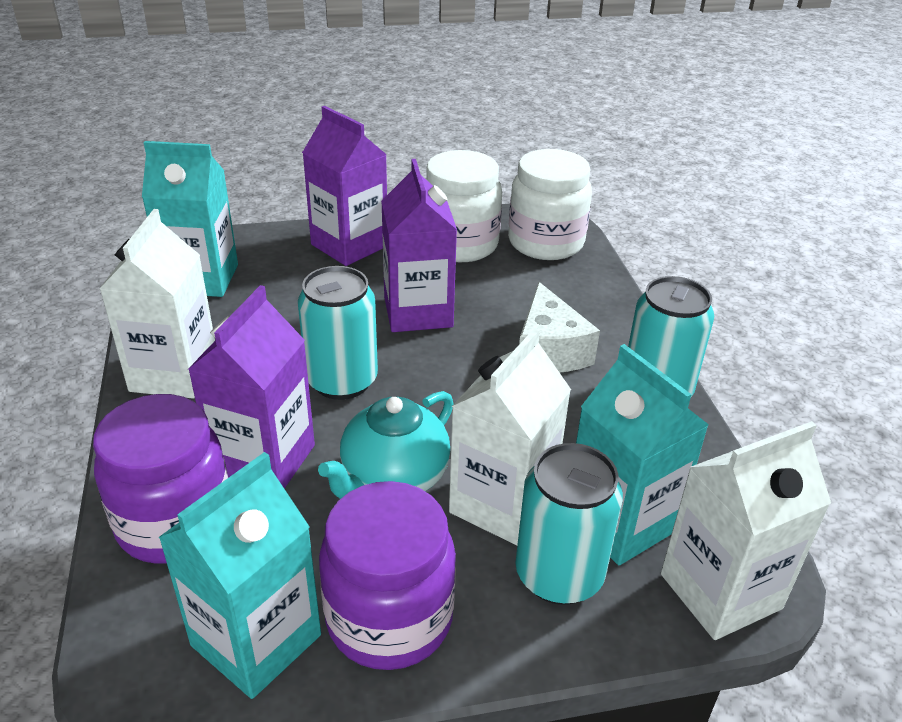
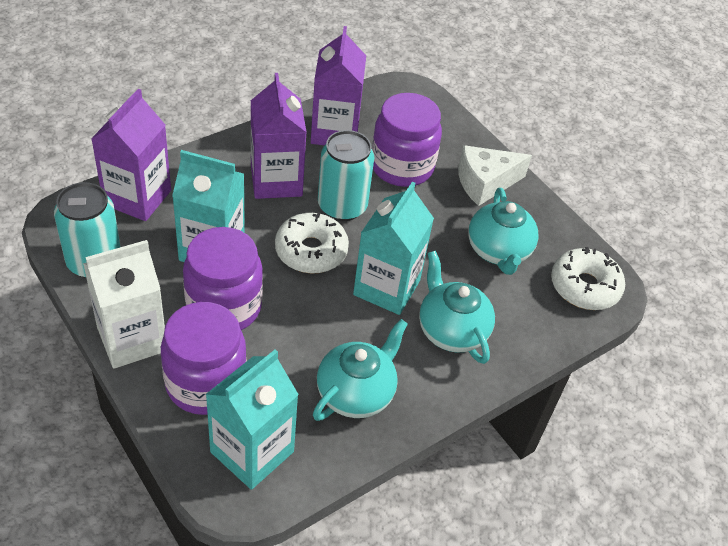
purple jar: [93,394,228,564] [319,481,456,670] = 2 -> [161,302,247,415] [183,227,263,330] [372,93,442,187] = 3
turquoise can: [298,266,378,400] [515,443,623,605] [628,276,714,397] = 3 -> [54,182,121,278] [318,130,374,221] = 2
turquoise teapot: [318,391,454,499] = 1 -> [313,319,408,421] [419,251,495,364] [468,188,539,275] = 3
white carton: [99,209,215,399] [449,328,571,545] [661,421,831,640] = 3 -> [83,240,165,369] = 1
white donut: none = 0 -> [275,212,349,273] [551,247,625,310] = 2
white jar: [426,150,502,262] [508,149,592,260] = 2 -> none = 0

